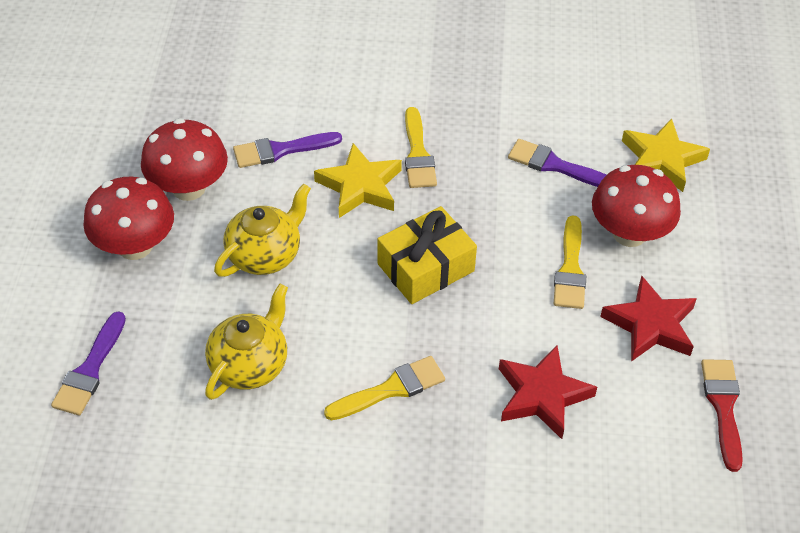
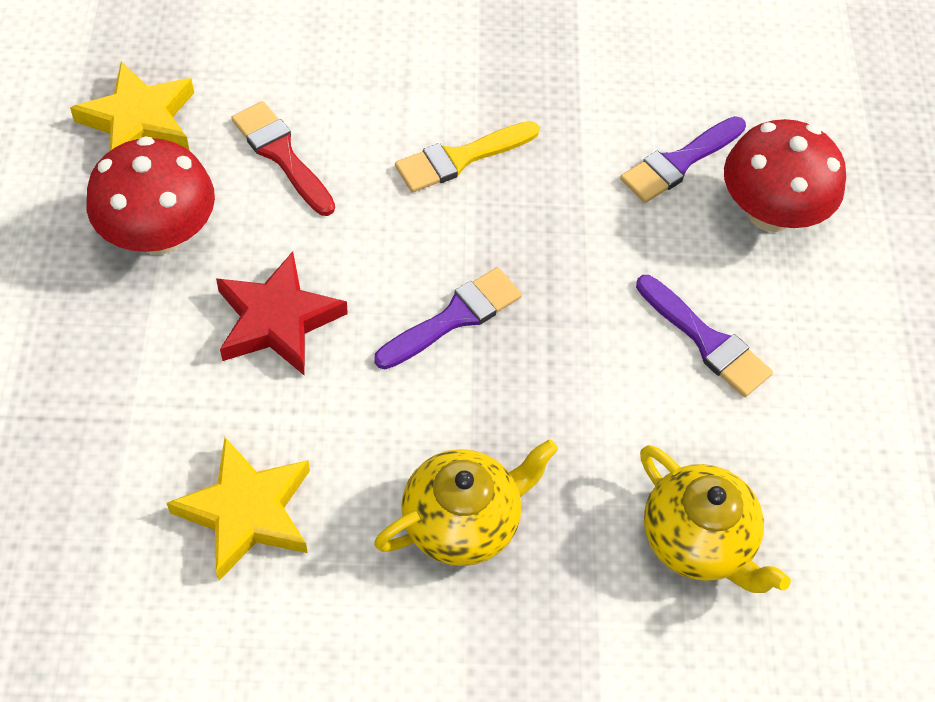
red mushroom: [83,176,174,260] [141,118,228,201] [592,165,681,247] = 3 -> [86,136,215,255] [724,119,846,232] = 2
red star: [499,345,597,439] [600,276,697,362] = 2 -> [216,251,348,376] = 1
yellow brush: [324,356,445,420] [405,107,437,188] [554,216,586,309] = 3 -> [395,121,540,192] = 1
yellow gift: [377,206,477,304] = 1 -> none = 0

